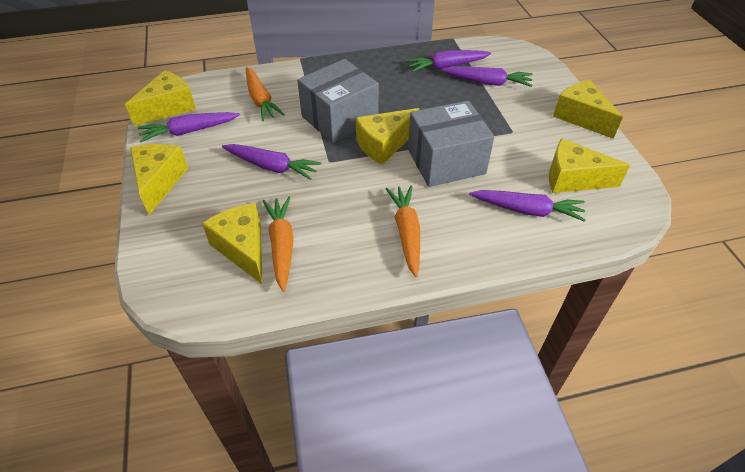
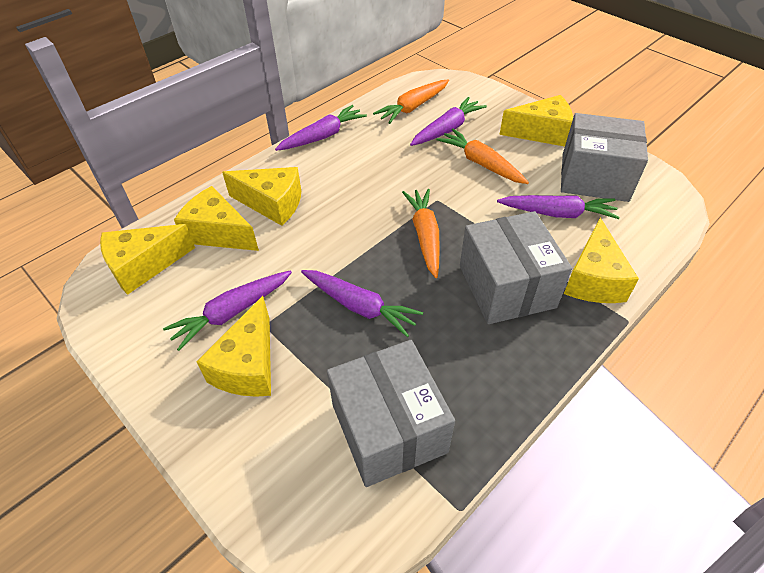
grey box: [297,59,379,143] [408,101,494,187] = 2 -> [327,340,455,487] [460,211,572,324] [561,113,648,202] = 3

